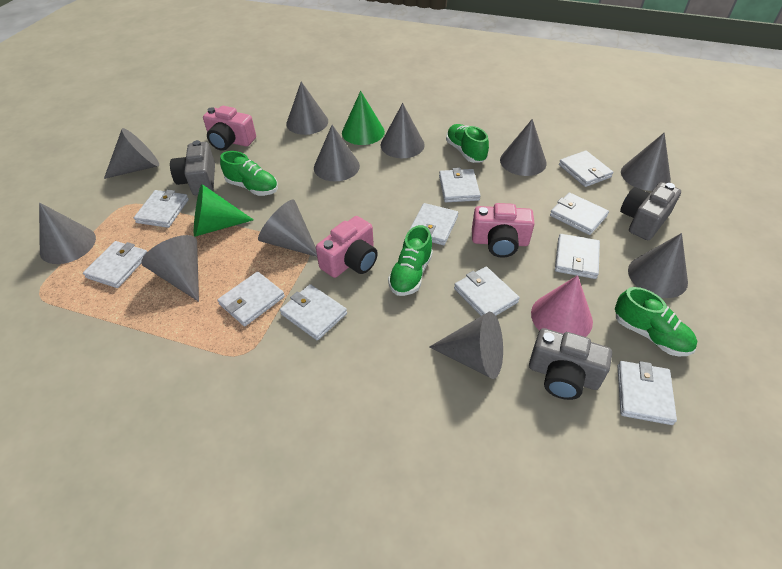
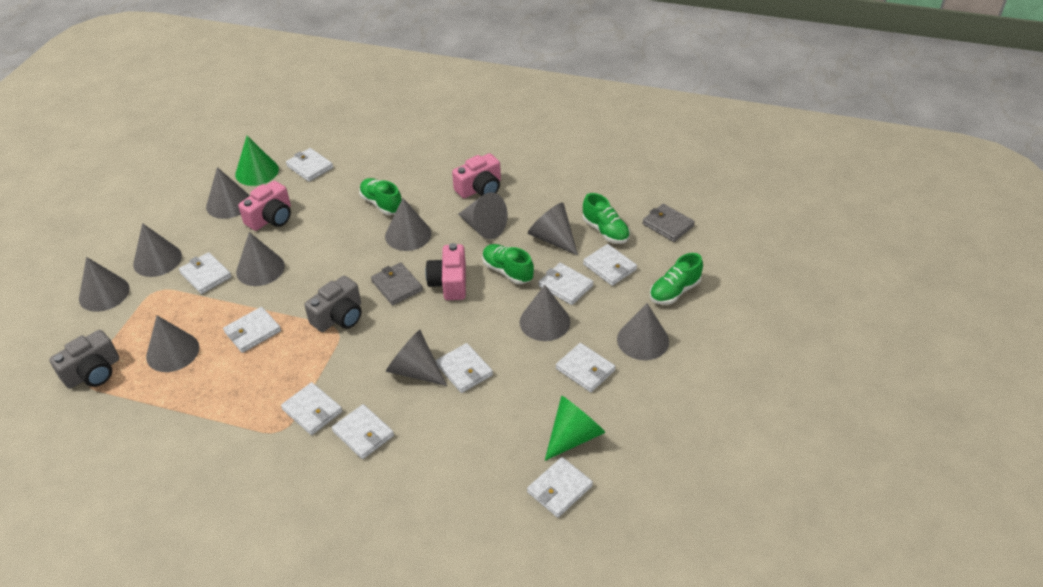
grey camera: [170,140,215,195] [529,328,612,400] [620,182,681,240] = 3 -> [49,330,119,389] [304,276,362,332] = 2
grey wallet: none = 0 -> [371,262,423,305] [642,204,695,242] = 2
pink cone: [531,275,593,337] = 1 -> none = 0
white wallet: [83,241,147,288] [134,190,189,228] [217,272,285,326] [280,284,347,340] [409,203,458,245] [439,168,481,202] [454,267,520,316] [550,193,609,235] [555,234,600,279] [559,150,613,187] [618,361,677,425] = 11 -> [179,252,232,294] [223,307,281,353] [281,382,342,435] [286,148,333,182] [332,404,394,459] [436,343,493,393] [527,457,593,518] [538,263,593,305] [556,343,616,392] [583,244,637,286] = 10

